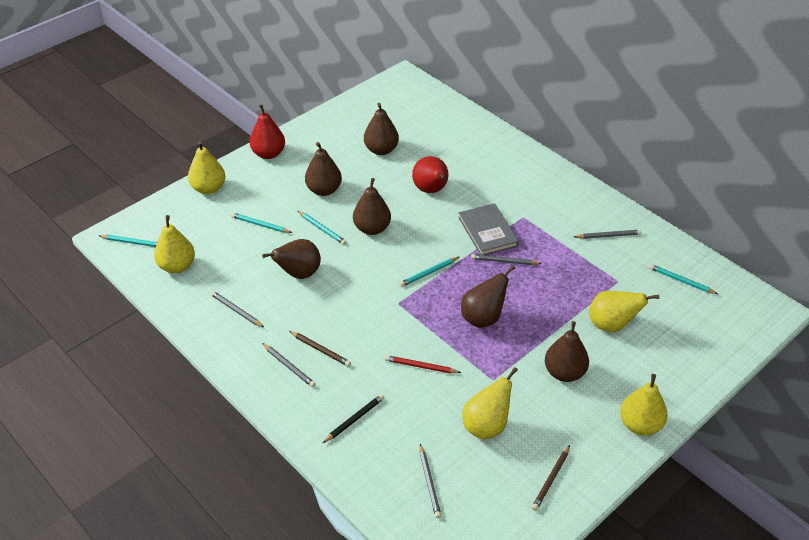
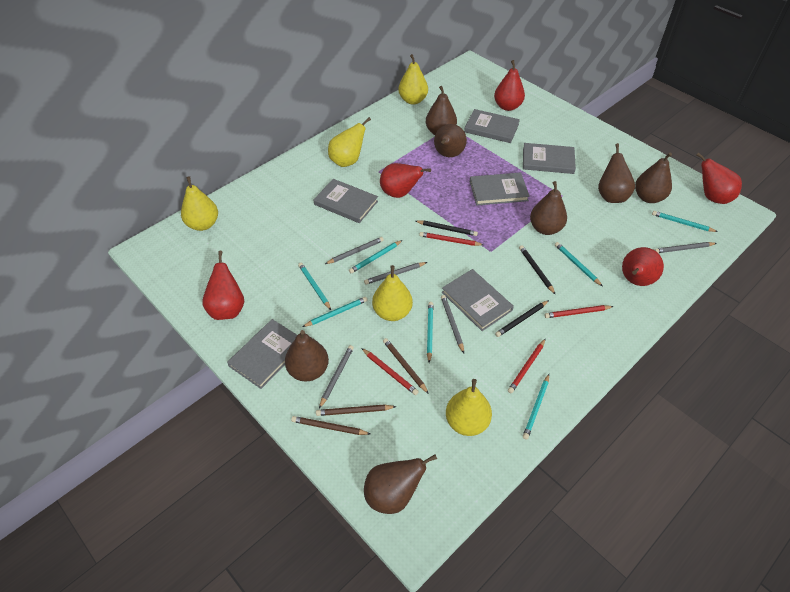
black pencil: [323,394,385,443] = 1 -> [416,220,478,236] [495,300,549,337] [519,245,556,295] = 3
brown pear: [262,239,321,279] [305,142,342,196] [353,178,391,235] [364,103,399,155] [461,265,515,328] [545,321,589,382] = 6 -> [285,330,329,382] [364,454,437,514] [426,86,457,135] [434,124,467,157] [530,181,567,235] [598,143,635,203] [635,152,672,203] = 7
brown pencil: [289,331,351,366] [532,445,570,511] = 2 -> [291,416,370,435] [316,404,397,416] [383,338,429,394] = 3
grey book: [458,203,519,255] = 1 -> [227,319,297,389] [314,179,378,223] [442,269,514,331] [464,109,520,143] [470,172,530,205] [523,143,576,174] = 6
red pear: [250,104,285,159] [412,156,449,193] = 2 -> [202,251,244,320] [380,163,431,198] [494,60,525,111] [622,247,664,286] [696,152,742,204] = 5
red pencil: [385,355,461,373] = 1 -> [361,348,419,395] [419,232,484,246] [508,339,546,393] [544,305,614,318] = 4
turquoise pencil: [99,235,157,247] [231,213,292,233] [298,211,346,245] [399,257,459,287] [649,264,718,294] = 5 -> [298,263,331,310] [302,297,368,327] [349,240,402,273] [427,302,433,363] [523,374,549,440] [555,242,602,286] [652,211,718,232] = 7

